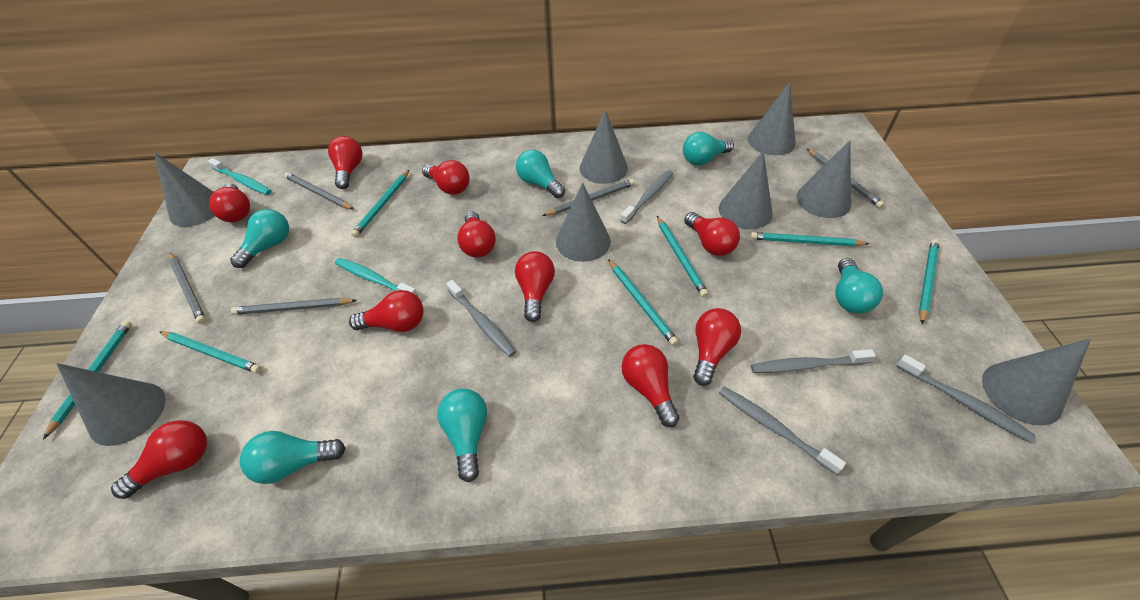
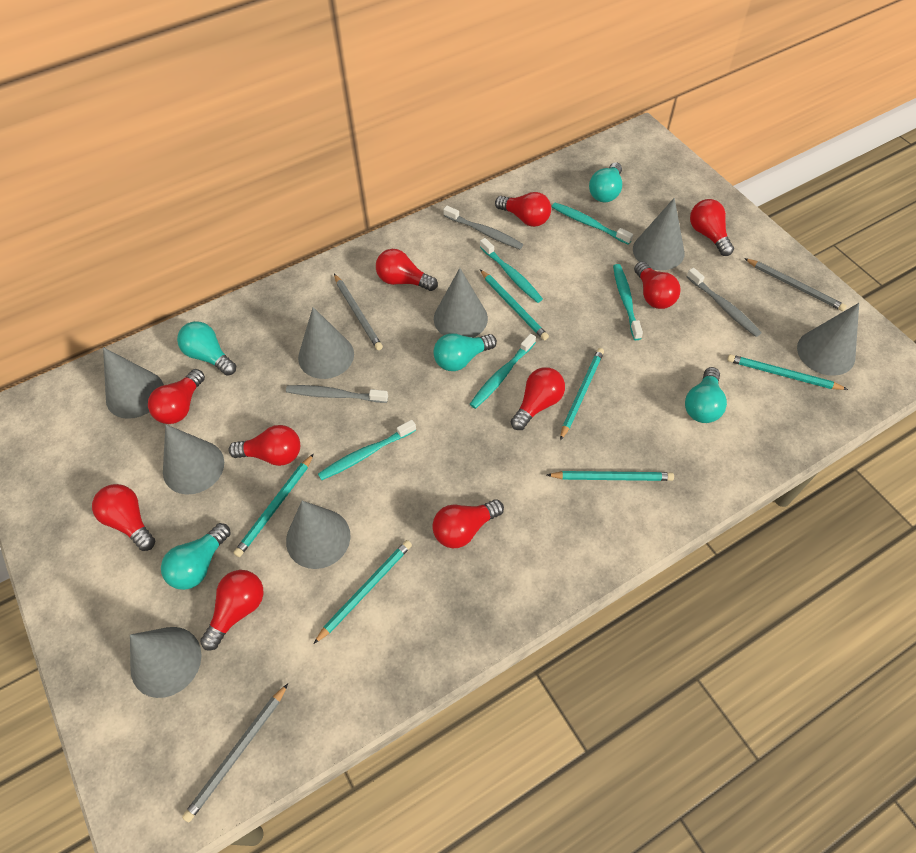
grey pencil: [169,253,206,324] [231,298,357,315] [284,172,354,210] [542,179,635,216] [807,149,885,208] = 5 -> [182,684,288,822] [334,274,383,350] [744,258,847,311] = 3
grey toothbrush: [446,280,516,357] [620,170,673,224] [719,387,846,475] [751,349,876,373] [897,354,1035,443] = 5 -> [286,385,388,403] [443,206,523,249] [687,268,762,337] = 3
turquoise light bulb: [230,209,289,268] [240,431,346,484] [437,388,487,482] [516,150,565,198] [683,132,734,165] [835,258,883,314] = 6 -> [161,523,231,590] [177,321,236,376] [433,333,497,371] [589,162,622,202] [685,367,727,423] = 5
turquoise pencil: [43,321,132,440] [159,331,262,374] [351,170,409,237] [608,259,679,346] [657,216,708,297] [750,232,869,247] [919,239,939,324] = 7 -> [234,454,314,557] [314,540,412,644] [480,270,549,340] [547,471,674,481] [560,348,604,440] [727,354,848,390] = 6
turquoise toothbrush: [208,158,271,195] [335,258,418,296] = 2 -> [318,420,416,481] [470,334,536,409] [480,238,543,303] [552,203,633,245] [613,264,643,340] = 5

